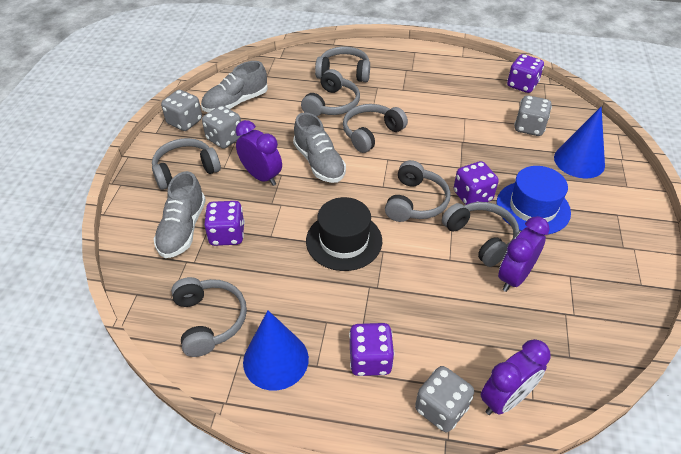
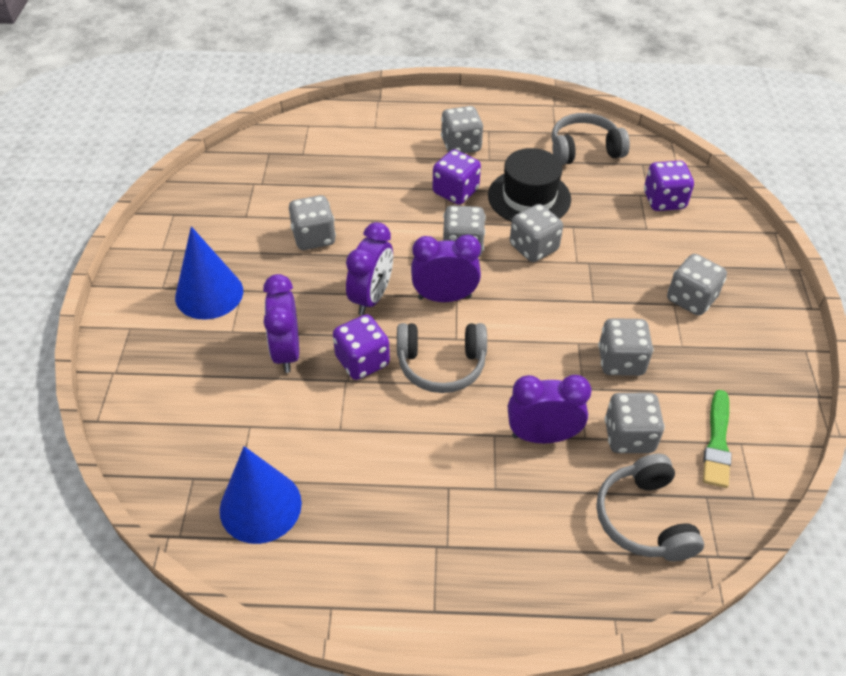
blue hat: [497,166,571,234] = 1 -> none = 0
green brush: none = 0 -> [703,390,732,488] = 1
grey dice: [161,90,202,131] [202,105,242,149] [415,366,474,432] [514,95,552,136] = 4 -> [289,195,336,250] [441,106,483,154] [443,206,486,257] [510,204,563,262] [598,318,654,376] [605,393,665,453] [667,254,727,316] = 7
grey headphones: [152,138,221,190] [171,277,247,357] [301,69,360,116] [315,47,370,82] [343,104,408,153] [385,160,451,222] [442,202,519,267] = 7 -> [397,323,487,393] [552,113,630,165] [596,453,704,561] = 3
grey shoe: [154,171,206,258] [201,61,268,113] [293,112,346,183] = 3 -> none = 0
purple clock: [236,120,282,186] [481,339,550,415] [498,216,550,292] = 3 -> [263,274,299,373] [346,222,393,315] [411,235,481,302] [508,375,591,443] = 4
purple dice: [204,201,245,246] [349,323,395,376] [454,161,499,205] [507,54,544,93] = 4 -> [333,314,390,380] [432,150,481,205] [644,161,694,211] = 3

